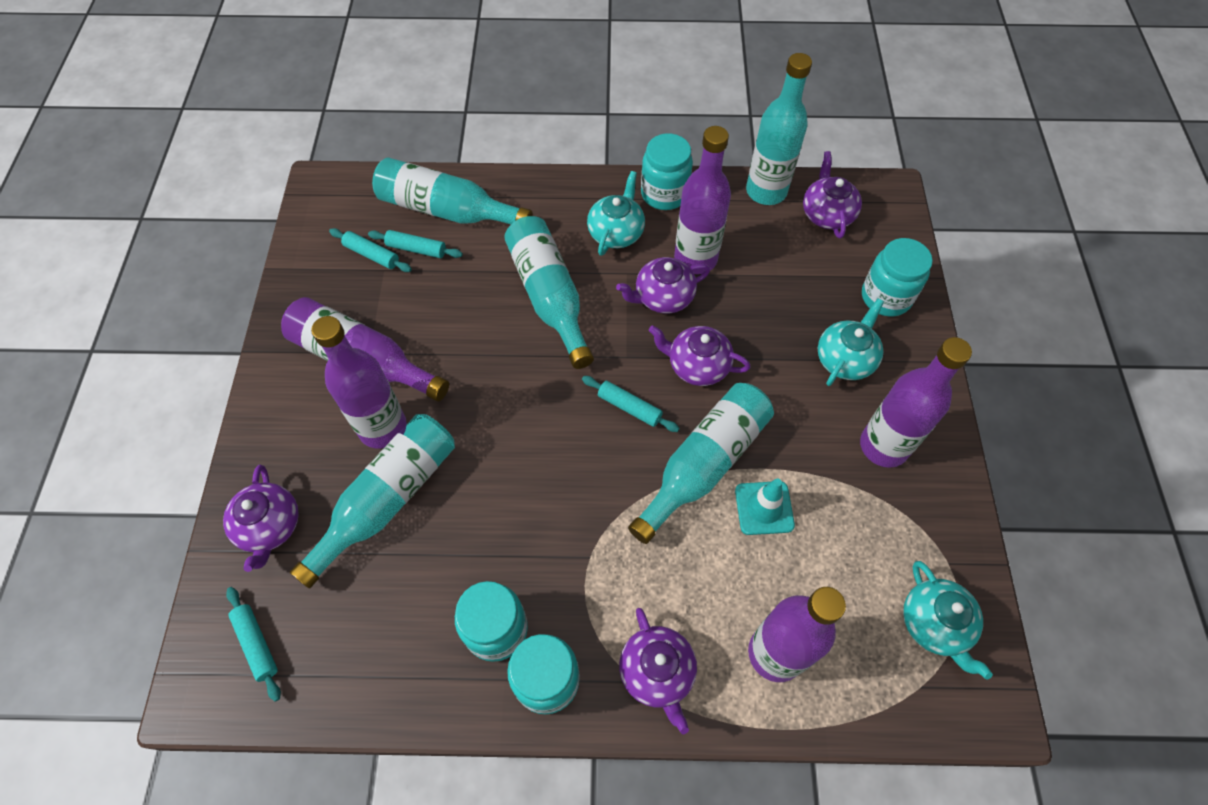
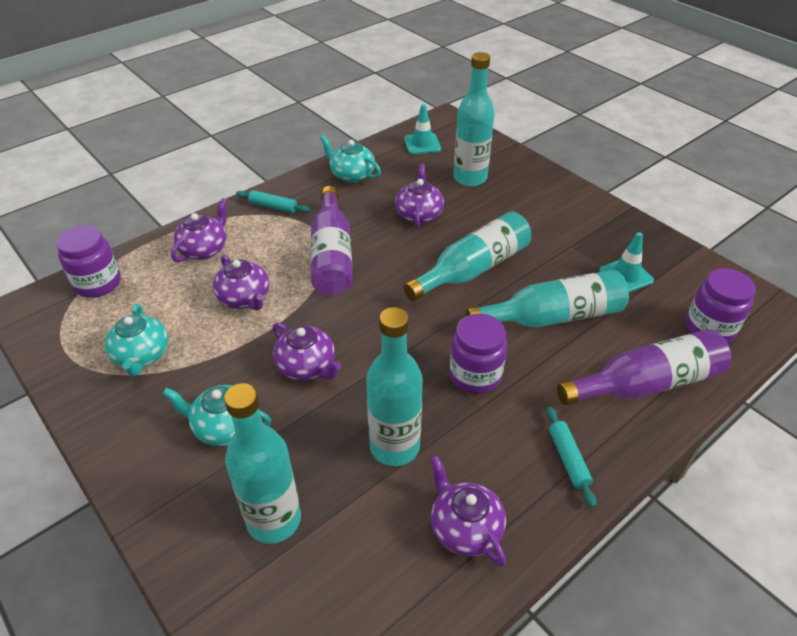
purple bottle: [281,297,449,401] [311,316,407,448] [674,126,731,274] [748,587,846,682] [860,337,972,468] = 5 -> [311,186,353,295] [557,329,731,405] = 2
purple jar: none = 0 -> [56,226,121,297] [449,314,507,394] [686,268,756,343] = 3
turquoise jar: [455,581,528,662] [507,634,580,714] [641,134,693,210] [862,238,933,317] = 4 -> none = 0
turquoise rolling pin: [226,587,281,702] [329,228,412,272] [368,230,463,258] [582,376,680,432] = 4 -> [236,190,310,213] [547,407,596,508] = 2
turquoise traffic cone: [735,479,795,535] = 1 -> [404,104,441,154] [599,232,654,292] = 2

